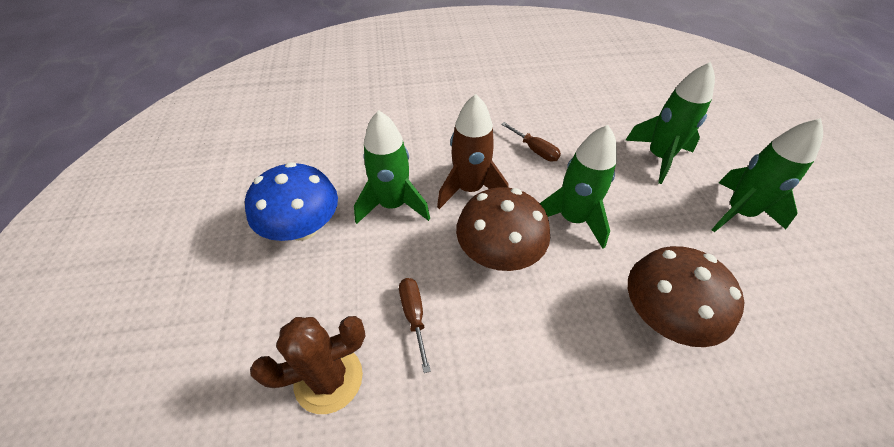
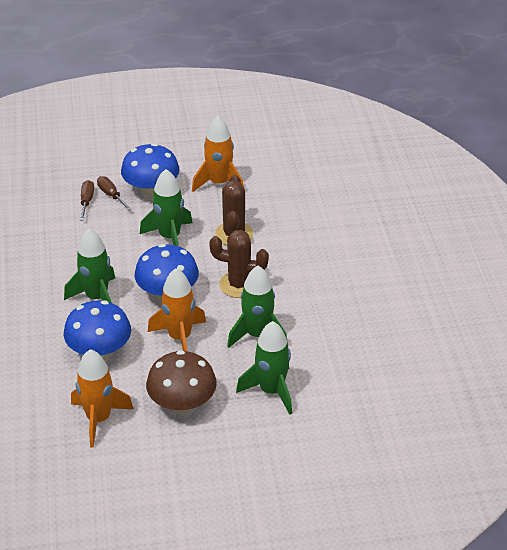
blue mushroom: [245,162,338,241] = 1 -> [64,300,131,360] [121,143,180,197] [135,244,199,301] = 3
brown cactus: [250,316,365,414] = 1 -> [209,230,269,298] [215,175,253,246] = 2
brown mushroom: [456,187,550,271] [628,246,744,347] = 2 -> [146,350,217,414] = 1
brown rocket: [437,94,509,209] = 1 -> none = 0
orange rocket: none = 0 -> [71,349,134,448] [148,268,206,351] [192,116,244,192] = 3

